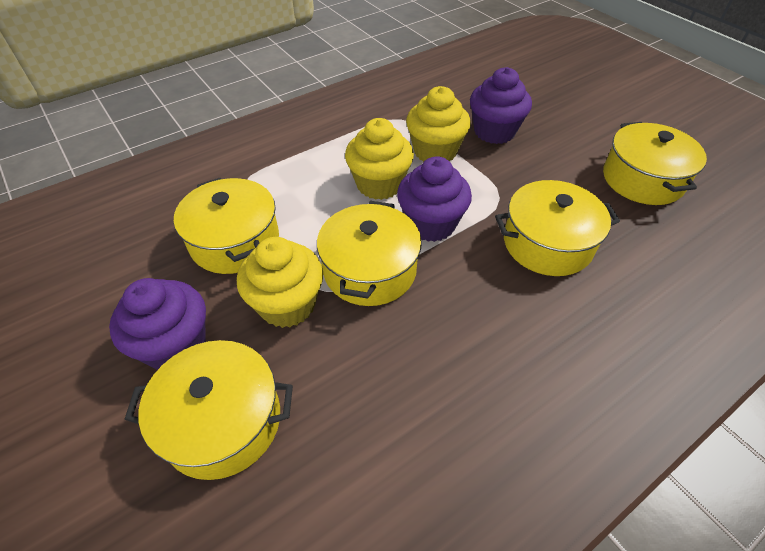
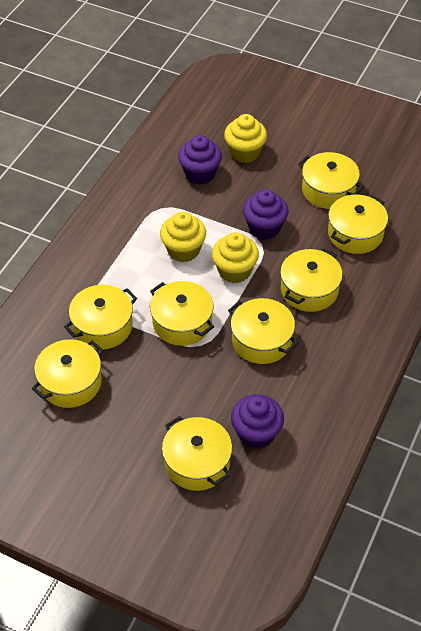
yellow pot: [125,340,293,480] [174,178,279,274] [317,201,422,306] [495,180,620,276] [603,122,707,205] = 5 -> [32,339,104,408] [64,285,137,349] [150,281,214,346] [162,416,232,491] [228,298,298,364] [280,248,343,312] [298,152,364,209] [328,195,388,254] = 8

